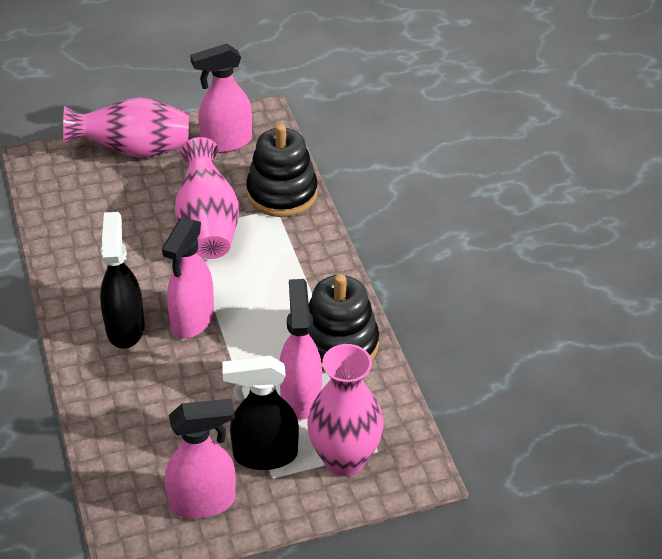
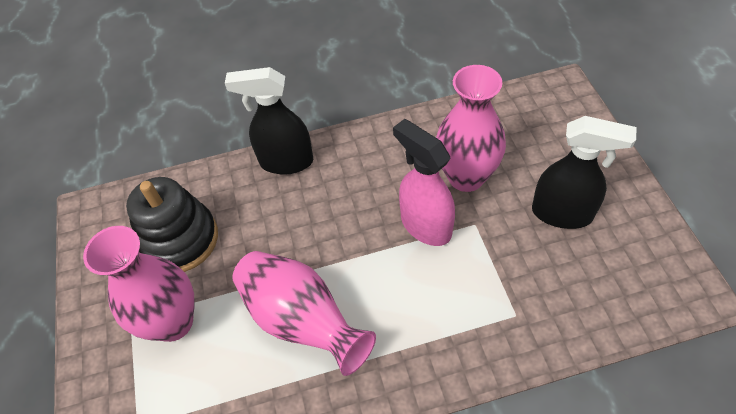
black stacking toy: [246,124,318,217] [309,274,379,372] = 2 -> [126,177,218,272] = 1
pink spray bottle: [162,217,214,339] [165,399,236,519] [190,43,252,153] [280,279,322,420] = 4 -> [393,119,455,246] = 1

